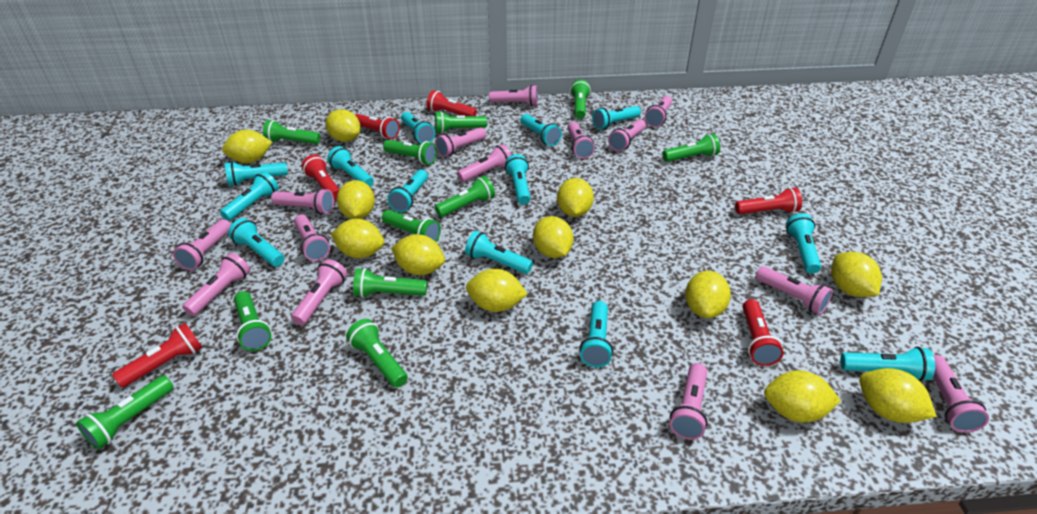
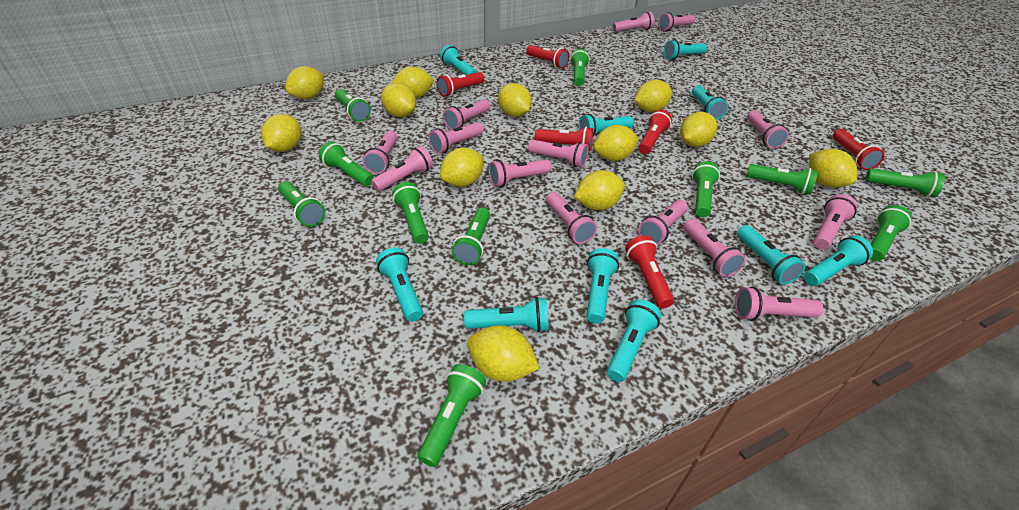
turquoise flashlight: [220,172,279,221] [225,161,288,186] [228,218,284,267] [327,146,374,187] [387,170,428,212] [401,112,435,143] [465,231,533,274] [505,154,531,205] [520,114,562,146] [579,301,613,367] [592,106,641,130] [786,213,821,274] [840,347,935,381] = 13 -> [376,247,423,322] [440,45,477,75] [464,297,549,332] [579,114,634,136] [586,248,619,324] [607,299,661,382] [664,40,707,60] [692,85,728,120] [737,225,805,285] [804,235,873,286] = 10

